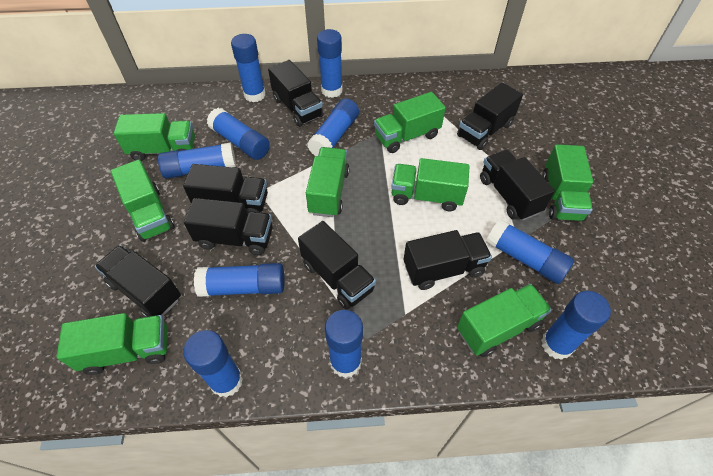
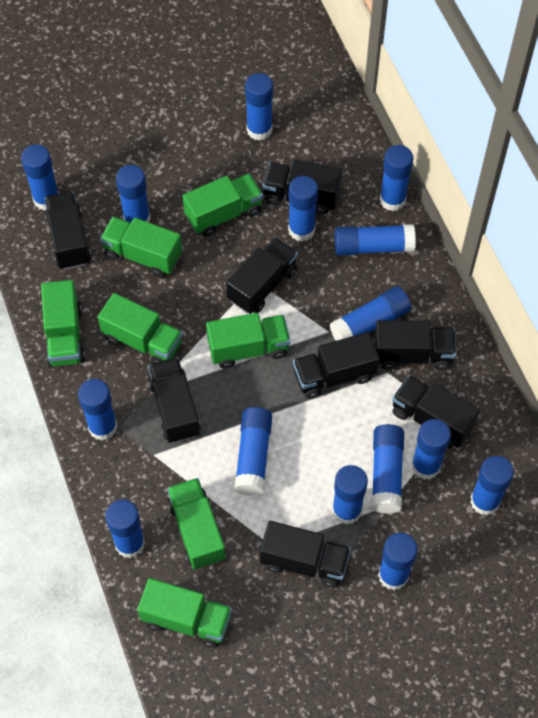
blue glue stick: [158,143,236,179] [183,330,243,397] [194,263,285,297] [207,108,270,160] [231,34,266,102] [307,98,359,156] [317,29,343,98] [325,310,363,378] [486,219,574,284] [541,291,611,360] = 10 -> [21,145,59,211] [78,379,117,441] [105,499,145,558] [116,165,151,223] [234,407,272,496] [245,73,273,141] [288,176,318,241] [330,286,411,341] [332,465,368,525] [335,224,416,256] [371,424,404,514] [378,533,418,590] [379,145,414,211] [411,419,451,480] [470,456,514,515] = 15
green truck: [56,313,168,375] [111,160,175,242] [114,113,195,161] [306,147,350,217] [374,92,446,153] [391,158,469,211] [457,284,552,357] [542,144,593,222] = 8 -> [41,280,85,367] [98,293,183,363] [100,216,182,277] [137,578,232,648] [167,478,226,569] [182,173,263,237] [206,313,290,369] = 7

